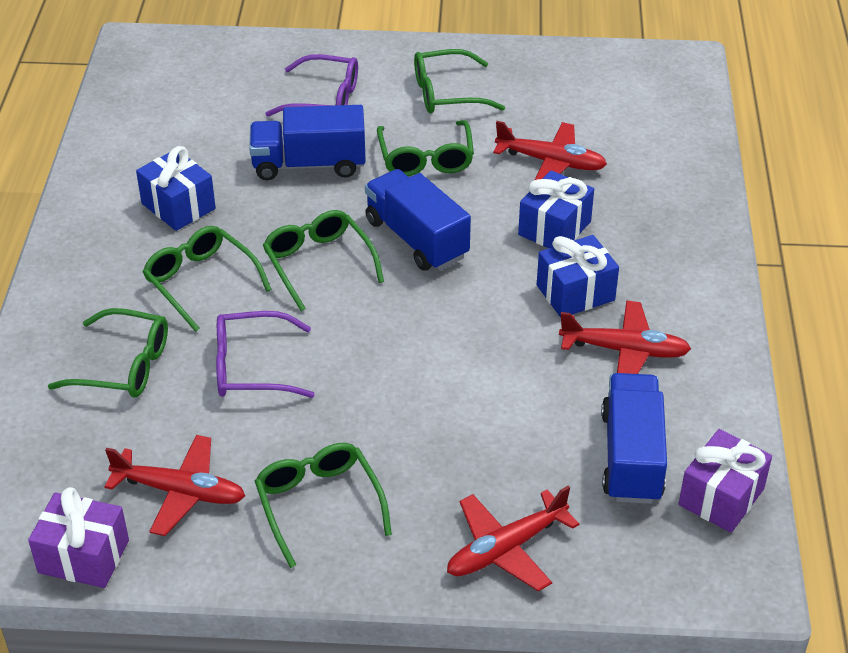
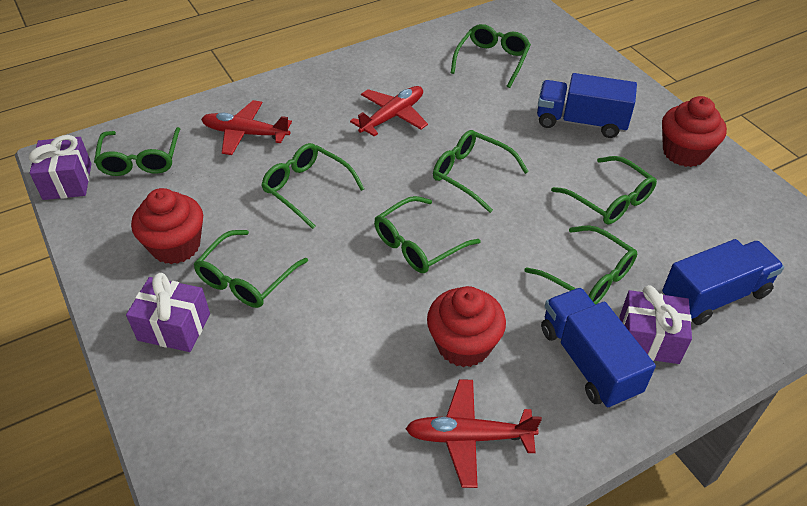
blue gift: [136,146,216,231] [518,170,594,248] [537,235,619,317] = 3 -> none = 0
green glasses: [48,308,168,398] [143,226,272,332] [255,443,392,568] [263,210,384,311] [377,120,474,176] [414,49,505,113] = 6 -> [94,127,180,176] [193,230,308,308] [261,143,364,229] [374,196,481,273] [433,130,529,213] [451,24,531,88] [524,225,637,305] [551,156,657,224] = 8
purple gift: [28,487,129,588] [679,429,772,533] = 2 -> [29,135,92,200] [126,273,210,352] [619,285,692,364] = 3
purple glasses: [216,311,315,398] [265,54,358,117] = 2 -> none = 0
red cupcake: none = 0 -> [131,188,203,264] [427,286,506,367] [662,96,727,167] = 3
red plane: [104,435,245,536] [447,486,579,591] [493,121,607,180] [559,301,691,374] = 4 -> [201,100,292,155] [350,86,428,136] [405,379,542,488] = 3

